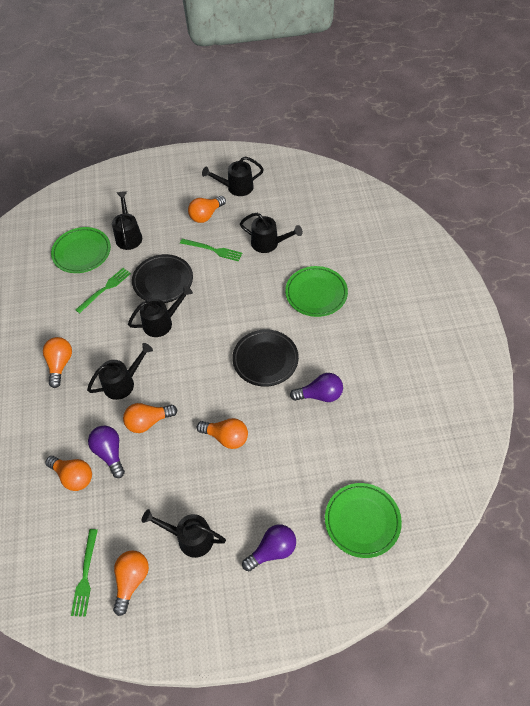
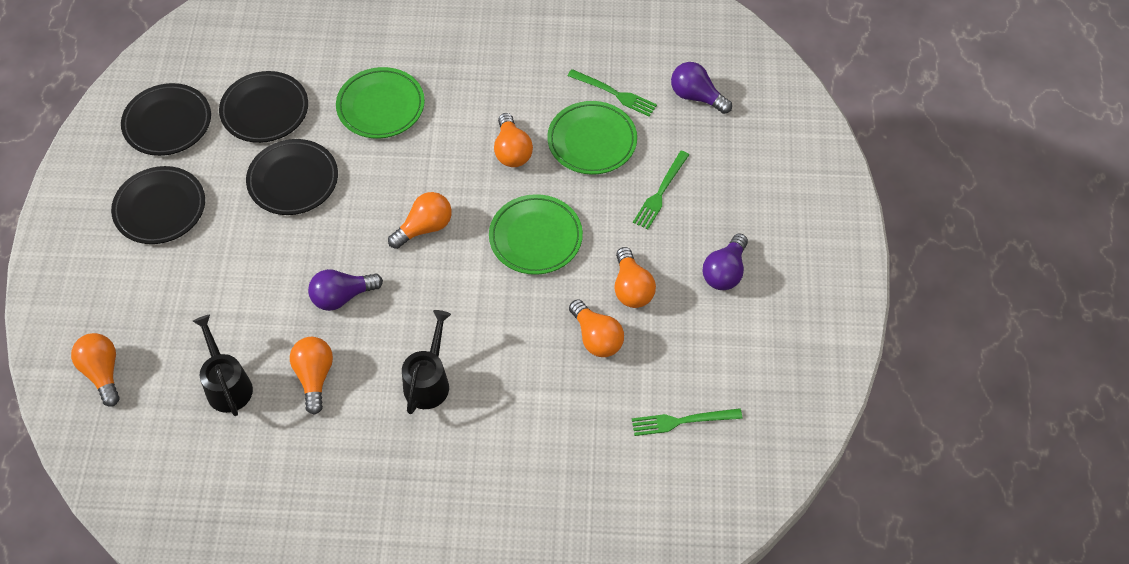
black plate: [132,254,193,303] [232,329,299,387] = 2 -> [111,166,205,244] [121,83,211,156] [219,71,308,143] [246,139,338,215] = 4
black watering can: [87,343,153,400] [112,191,142,250] [128,285,193,337] [142,509,226,558] [202,156,264,196] [240,213,303,253] = 6 -> [193,315,253,416] [402,310,451,414] = 2

